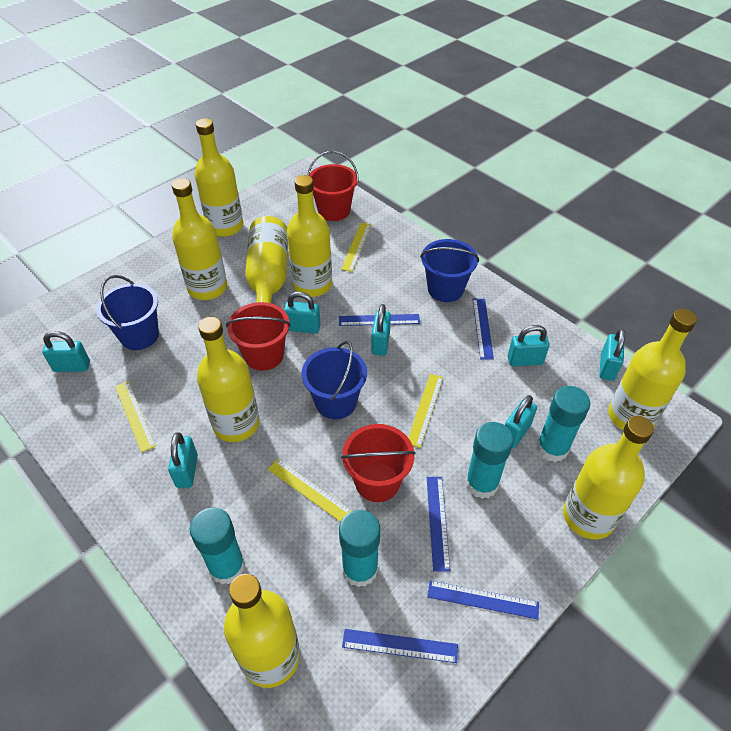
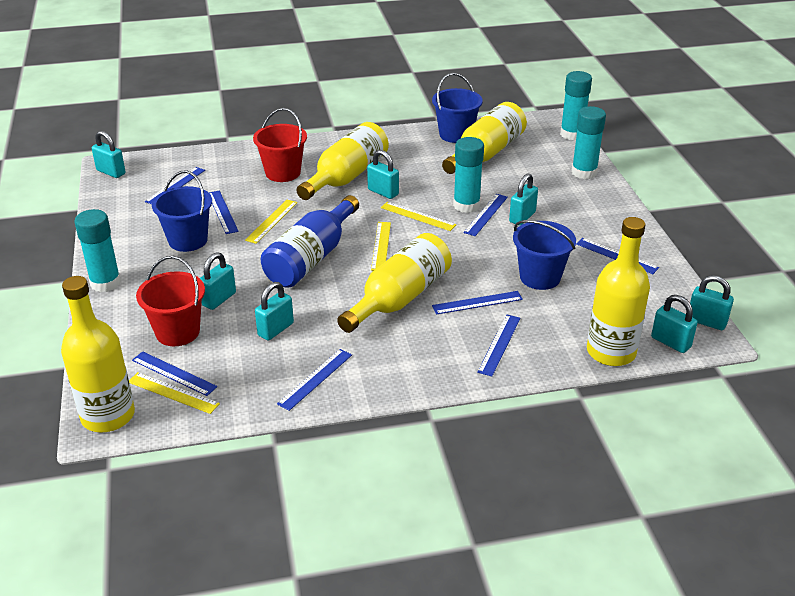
blue bottle: none = 0 -> [261,195,359,288] = 1
blue ruler: [339,314,420,326] [342,629,458,663] [427,477,450,572] [427,581,539,619] [473,299,494,360] = 5 -> [132,351,217,396] [145,167,205,204] [209,190,239,234] [277,349,352,411] [432,291,523,315] [464,194,508,236] [477,314,521,376] [576,238,659,274] = 8
red bucket: [226,302,291,371] [307,151,359,221] [341,424,416,502] = 3 -> [136,256,205,346] [253,108,307,182] = 2
yellow bottle: [172,178,227,300] [195,118,243,237] [197,317,260,442] [224,574,300,688] [245,216,288,303] [287,175,332,297] [563,416,654,540] [608,309,697,431] = 8 -> [61,276,135,432] [297,122,389,200] [337,233,452,333] [442,102,527,174] [587,217,650,366] = 5

